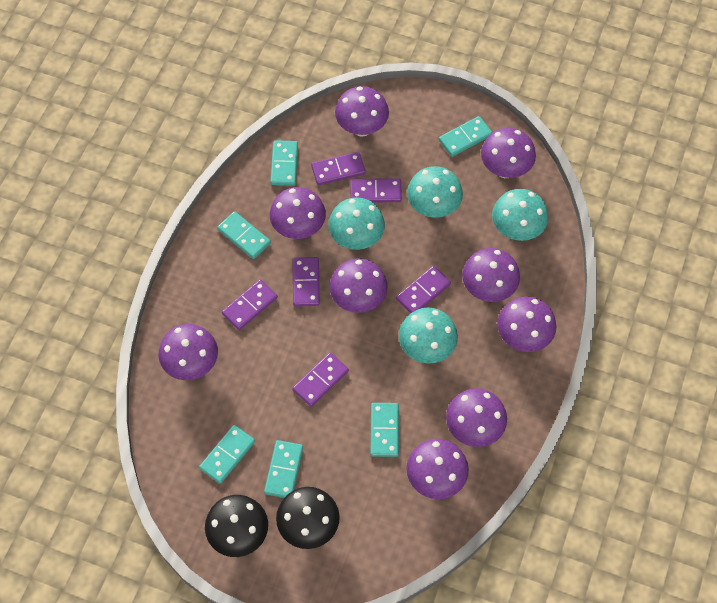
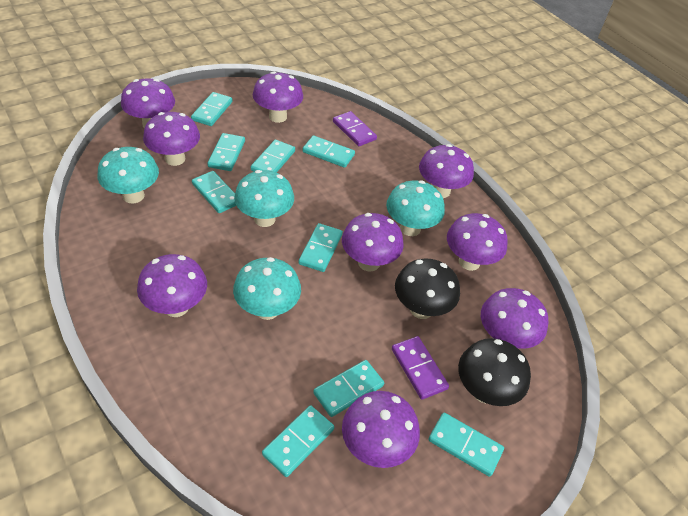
purple domino: [222,279,278,330] [292,353,349,407] [293,257,320,306] [311,152,366,185] [350,178,402,203] [396,266,451,313] = 6 -> [333,111,377,146] [392,336,449,400] = 2
turquoise domino: [199,425,255,484] [217,211,271,259] [264,440,303,498] [270,141,298,186] [370,403,399,457] [439,116,492,157] = 6 -> [191,92,233,126] [192,171,236,213] [207,133,245,171] [251,140,295,173] [262,405,334,477] [298,223,343,272] [302,136,355,168] [313,360,384,417] [428,413,504,477] = 9

